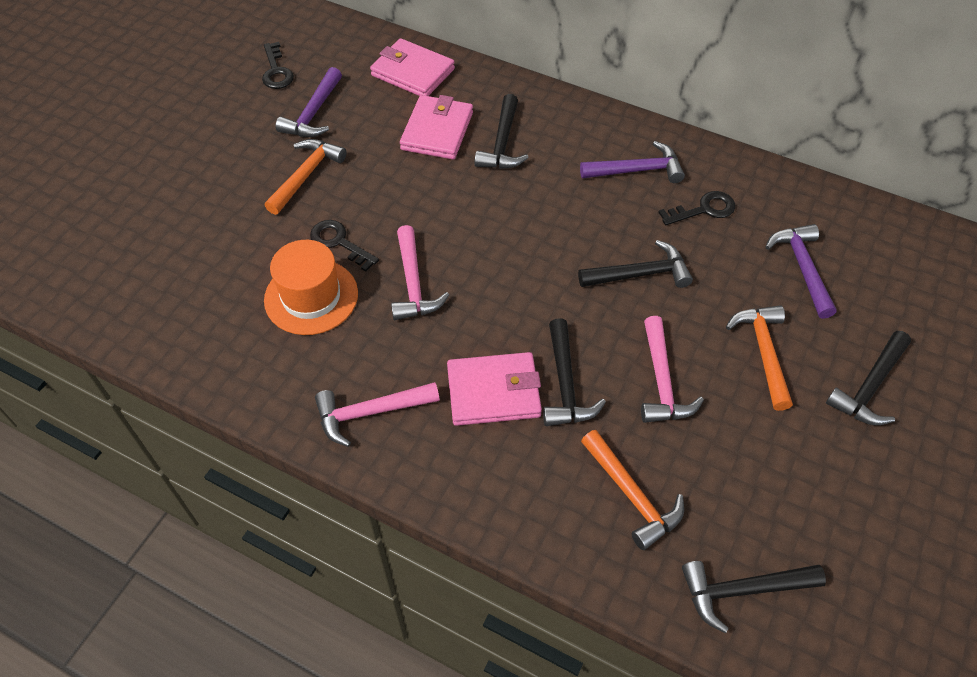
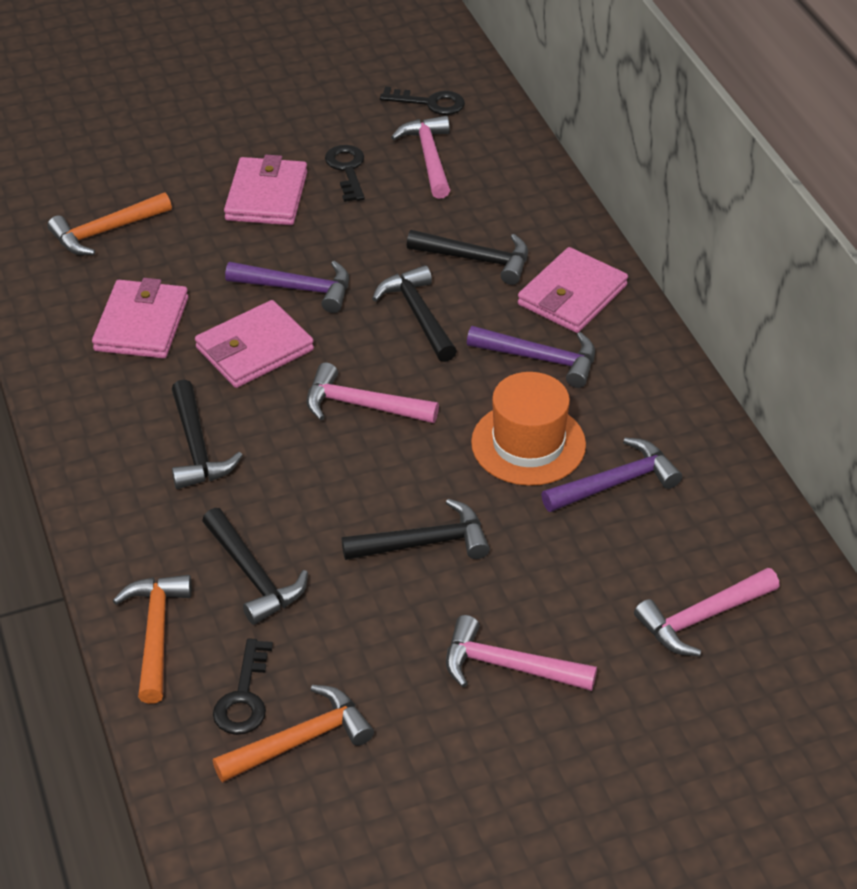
pink hammer: [315,382,440,447] [391,225,449,320] [641,316,704,423] = 3 -> [307,362,439,423] [391,116,450,199] [446,615,597,691] [634,568,780,656] = 4
pink wallet: [370,38,455,96] [400,95,473,160] [447,352,542,426] = 3 -> [92,278,188,358] [195,300,314,388] [224,155,307,225] [518,247,628,333] = 4

